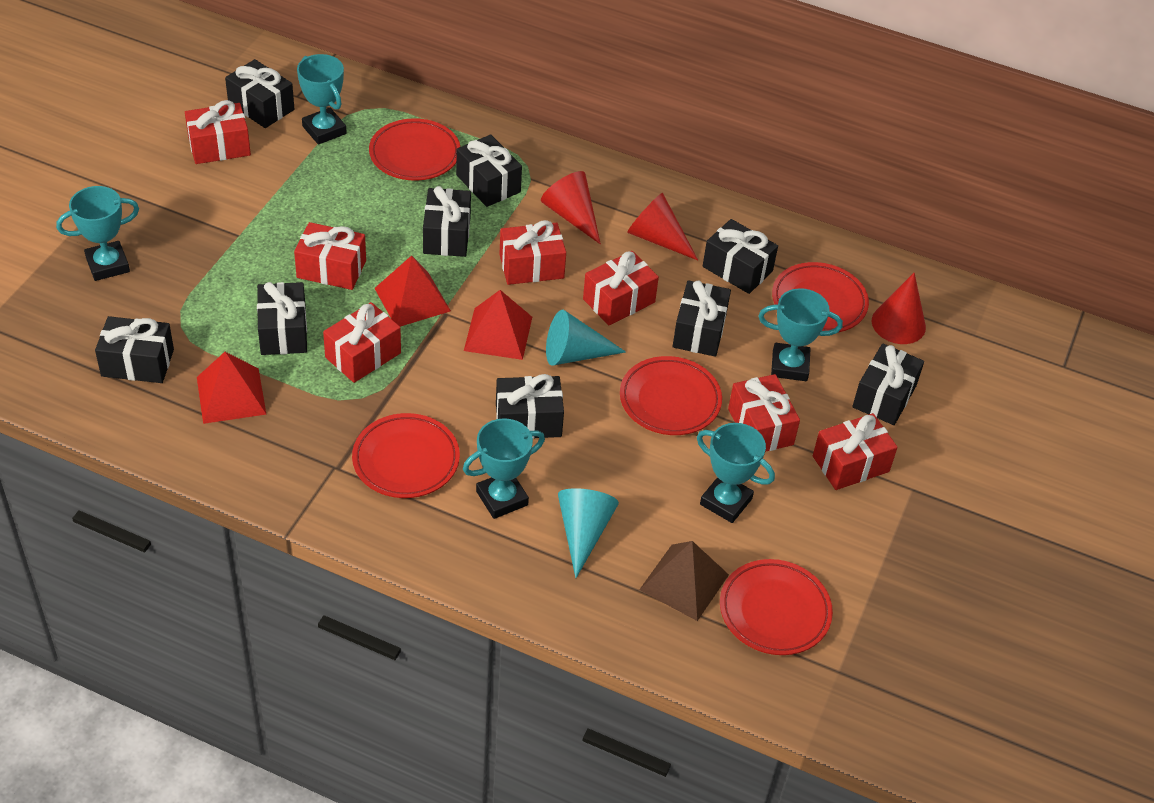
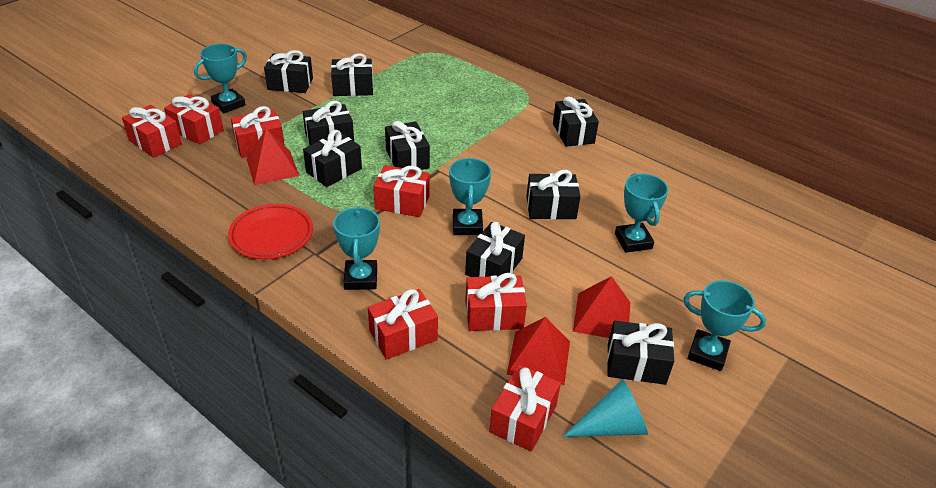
brown pyramid: [639,541,729,621] = 1 -> none = 0
red cone: [541,171,601,244] [627,193,698,260] [872,273,926,344] = 3 -> none = 0
red plate: [352,413,460,498] [369,118,460,181] [620,356,722,435] [720,559,833,655] [772,262,869,332] = 5 -> [228,204,313,259] = 1
turquoise cone: [546,310,626,366] [558,488,619,578] = 2 -> [562,379,648,437] = 1

